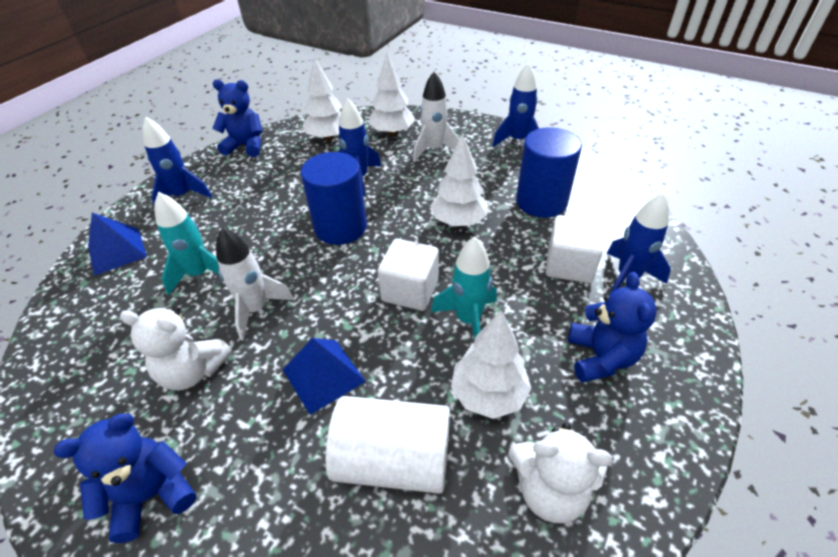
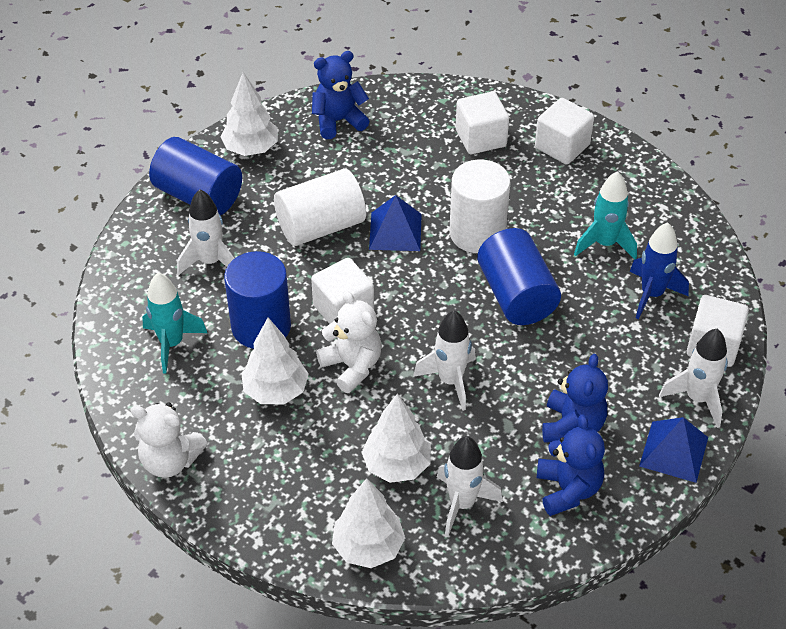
blue cylinder: [301,152,367,245] [516,127,582,218] = 2 -> [149,137,242,215] [224,251,291,349] [477,228,561,325] = 3
blue rocket: [142,117,212,204] [338,98,381,196] [492,62,539,147] [607,192,671,294] = 4 -> [630,222,689,319] = 1
white cube: [377,239,439,311] [546,215,603,283] = 2 -> [311,258,374,324] [456,91,509,154] [535,98,594,165] [687,295,749,367] = 4
white cylinder: [325,396,450,494] = 1 -> [274,169,366,246] [449,160,510,253] = 2
white rocket: [216,227,294,341] [413,72,460,162] = 2 -> [177,189,235,276] [413,311,476,411] [437,436,503,537] [659,329,728,428] = 4

